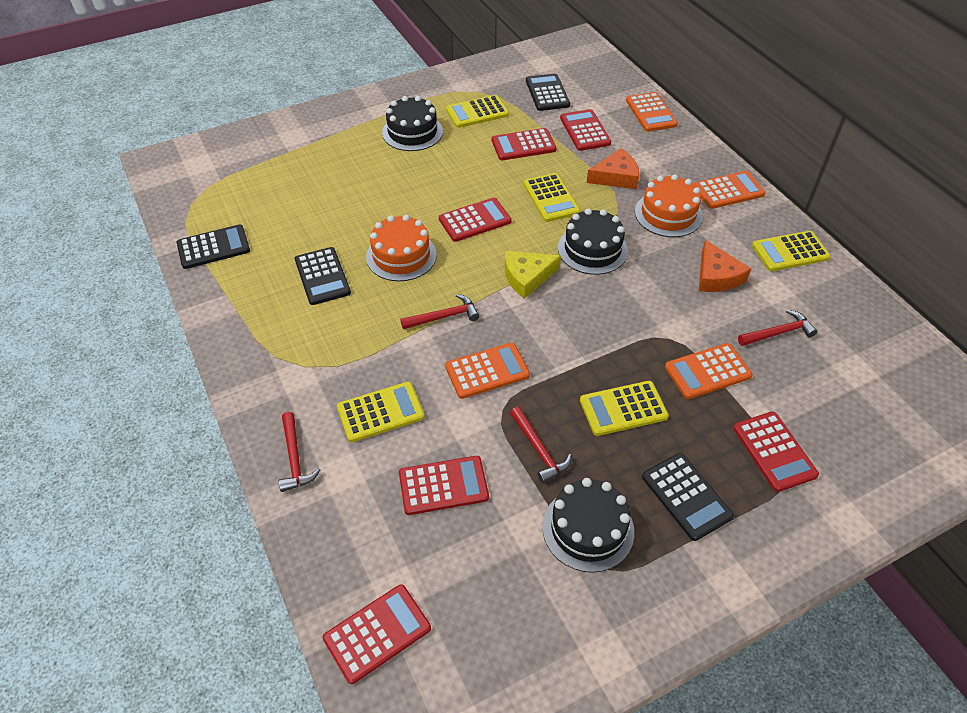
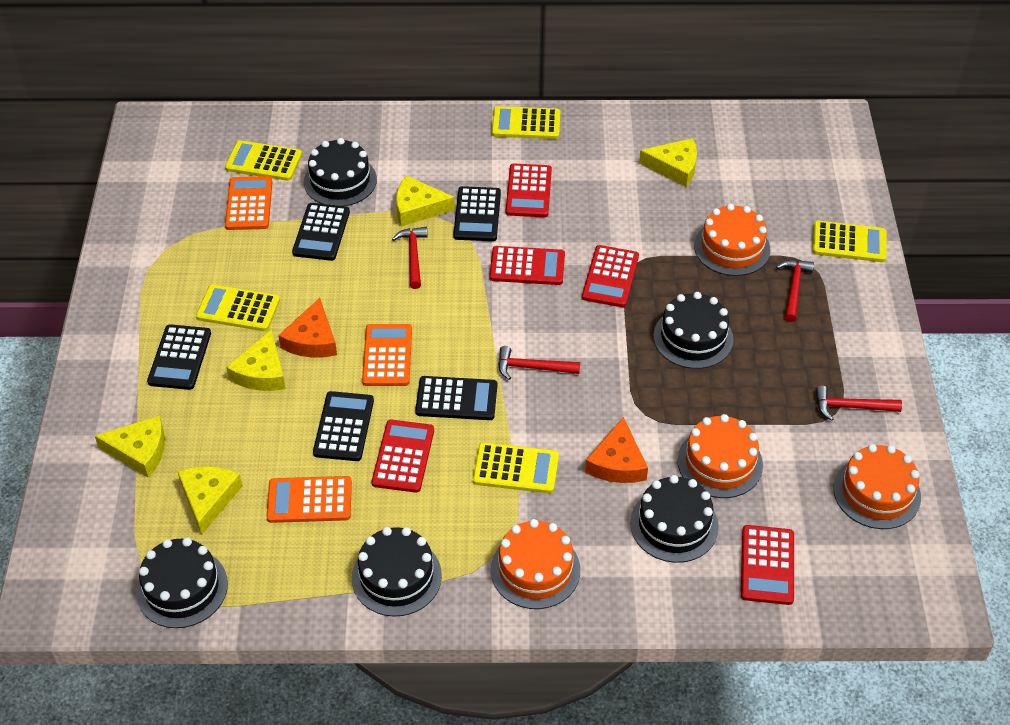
black cake: [382,96,443,151] [542,478,634,573] [558,208,628,275] = 3 -> [136,538,228,628] [304,138,377,206] [352,527,442,617] [630,475,719,563] [653,292,734,369] = 5
black calculator: [176,224,250,269] [295,247,351,305] [526,73,570,111] [642,453,734,541] = 4 -> [147,324,211,390] [292,203,350,261] [313,391,374,461] [415,376,497,420] [453,186,501,241] = 5
orange cake: [366,215,437,281] [635,174,703,237] = 2 -> [491,519,580,609] [677,414,763,498] [694,204,770,276] [833,444,921,529] = 4
orange calculator: [445,343,530,399] [626,92,678,132] [665,343,753,399] [694,171,766,209] = 4 -> [225,176,272,230] [266,476,352,523] [362,324,412,386] = 3
red calculator: [323,584,431,684] [399,456,489,515] [439,198,512,242] [491,128,557,160] [560,109,611,151] [733,411,819,492] = 6 -> [372,420,434,493] [489,246,565,285] [506,164,552,217] [582,245,639,307] [741,525,794,605] = 5
yellow cheese: [505,251,561,299] = 1 -> [95,416,165,478] [177,466,243,535] [226,329,286,391] [396,176,455,227] [639,138,697,187] = 5

